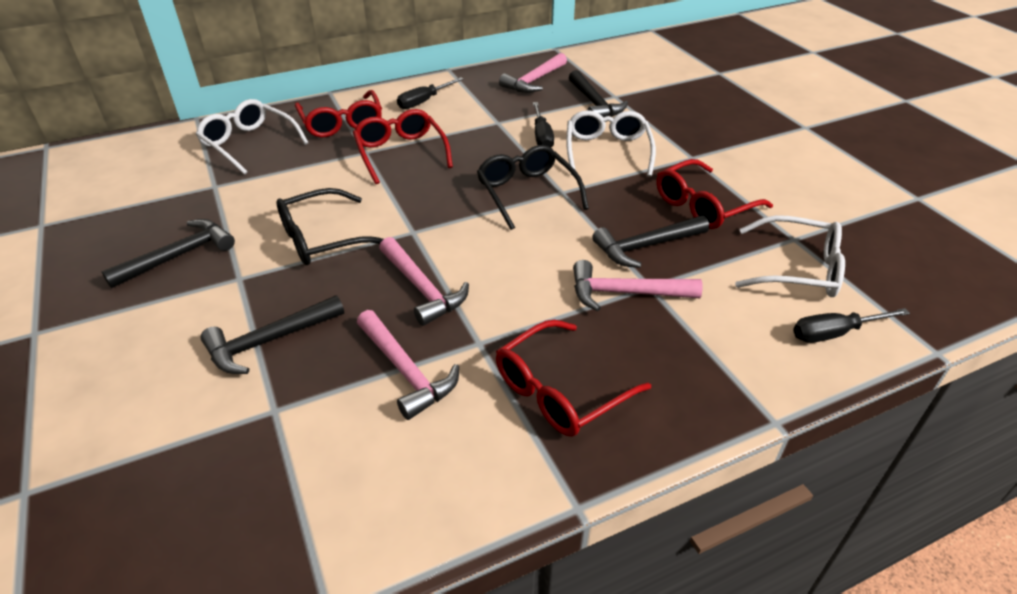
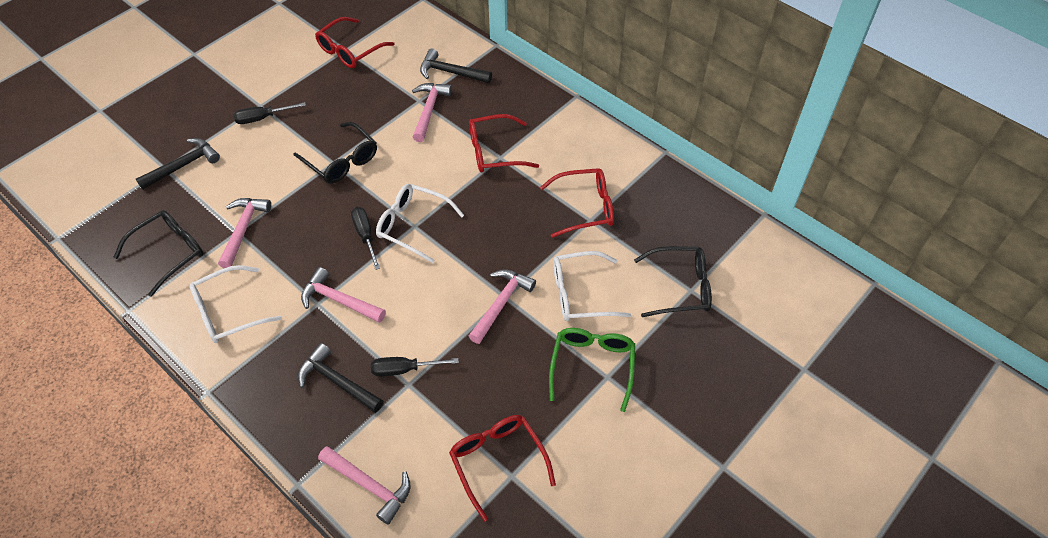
black glasses: [276,188,383,265] [477,145,589,230] = 2 -> [113,210,203,297] [293,122,377,184] [634,246,712,317] = 3
black hammer: [102,219,235,288] [200,295,344,374] [569,70,628,117] [592,215,709,268] = 4 -> [136,138,220,190] [298,343,383,413] [420,48,492,83] = 3
green glasses: none = 0 -> [549,328,635,412] = 1
pink hammer: [357,310,459,420] [379,237,469,326] [499,53,567,93] [573,260,703,311] = 4 -> [218,198,271,268] [301,267,386,323] [318,446,411,525] [412,83,452,142] [469,269,536,344] = 5

